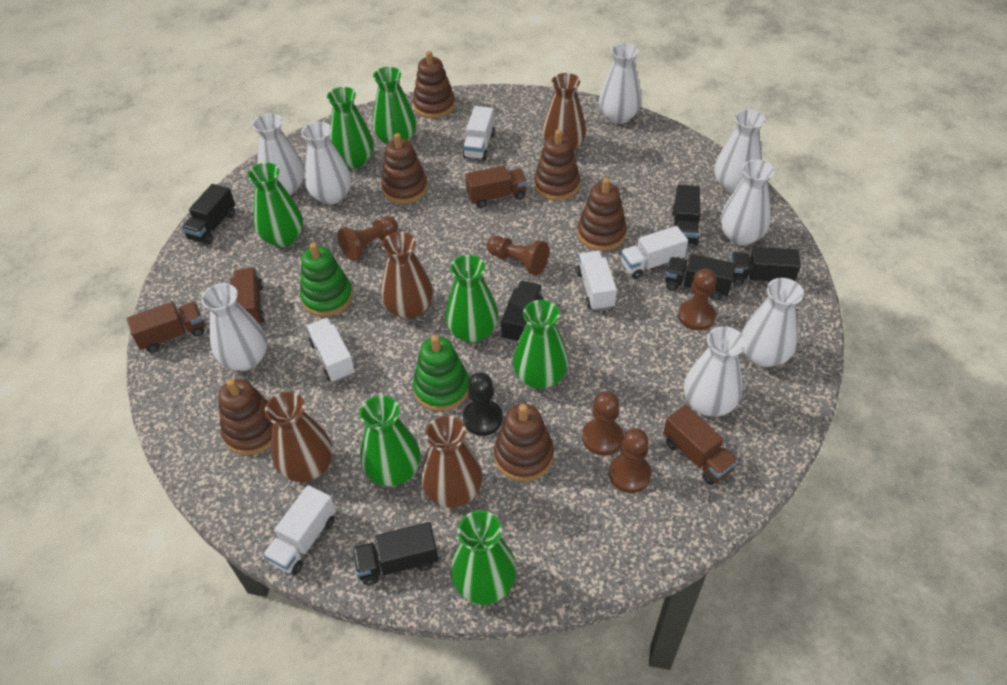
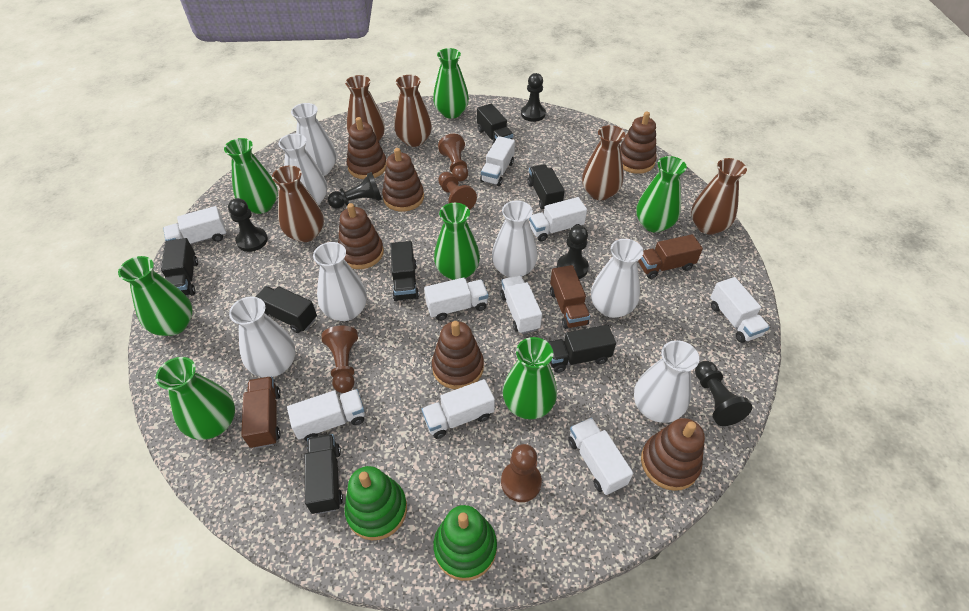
black pawn: [463,372,503,436] = 1 -> [228,198,268,252] [328,172,382,209] [521,73,546,122] [557,225,589,279] [695,361,752,426] = 5
black truck: [182,184,236,245] [352,522,439,585] [501,281,543,343] [665,254,736,300] [672,185,700,246] [730,247,801,286] = 6 -> [161,238,198,296] [255,286,317,333] [304,434,343,514] [390,241,419,301] [477,103,513,145] [528,164,565,209] [548,325,616,373] = 7
brown pawn: [337,216,398,261] [487,236,549,276] [582,391,623,455] [609,428,652,493] [678,268,717,331] = 5 -> [321,326,358,393] [438,134,468,181] [438,172,477,210] [501,444,542,502] = 4
brown truck: [127,302,204,353] [230,268,264,323] [465,165,527,208] [663,405,738,485] = 4 -> [241,376,281,449] [550,265,590,329] [638,234,703,279] = 3
brown vase: [265,391,333,482] [381,232,433,319] [421,416,483,508] [542,73,586,151] = 4 -> [272,165,324,242] [345,75,385,141] [394,75,432,147] [582,125,625,200] [691,158,747,235] = 5
white truck: [263,485,336,575] [306,318,355,382] [463,106,495,160] [576,251,617,311] [621,226,688,279] = 5 -> [163,206,227,244] [287,389,365,441] [422,379,495,439] [424,278,489,321] [480,136,515,186] [500,275,542,334] [529,197,587,241] [568,418,633,495] [710,277,770,343] = 9
white vase: [201,283,267,371] [252,113,305,195] [301,122,351,205] [599,43,642,124] [684,326,746,417] [714,110,766,193] [720,159,775,246] [741,278,804,367] = 8 -> [229,297,295,377] [278,133,327,205] [291,103,336,176] [313,242,367,321] [492,201,537,277] [591,239,643,318] [634,340,699,423] = 7

